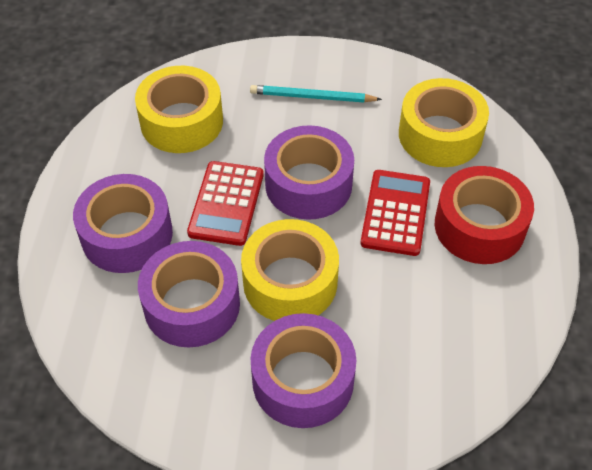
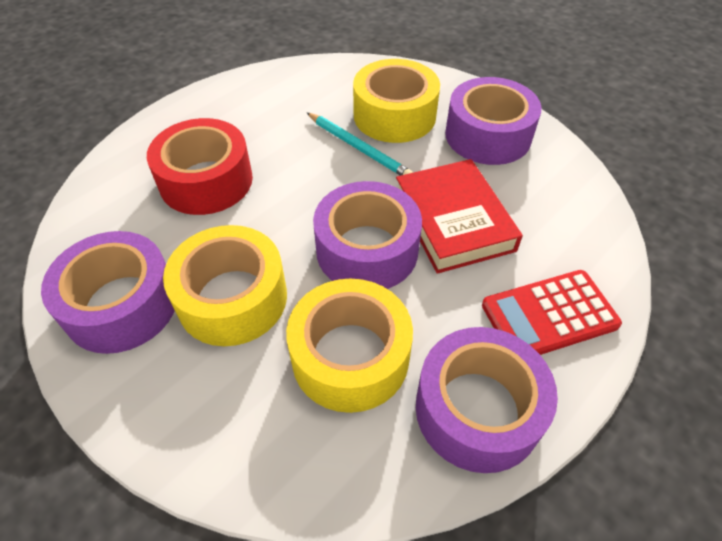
red book: none = 0 -> [396,159,523,274] = 1
red calculator: [187,161,264,246] [361,170,430,256] = 2 -> [482,270,622,355] = 1

